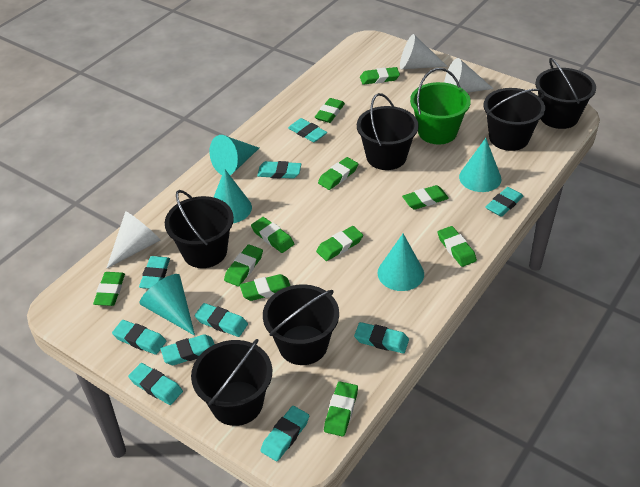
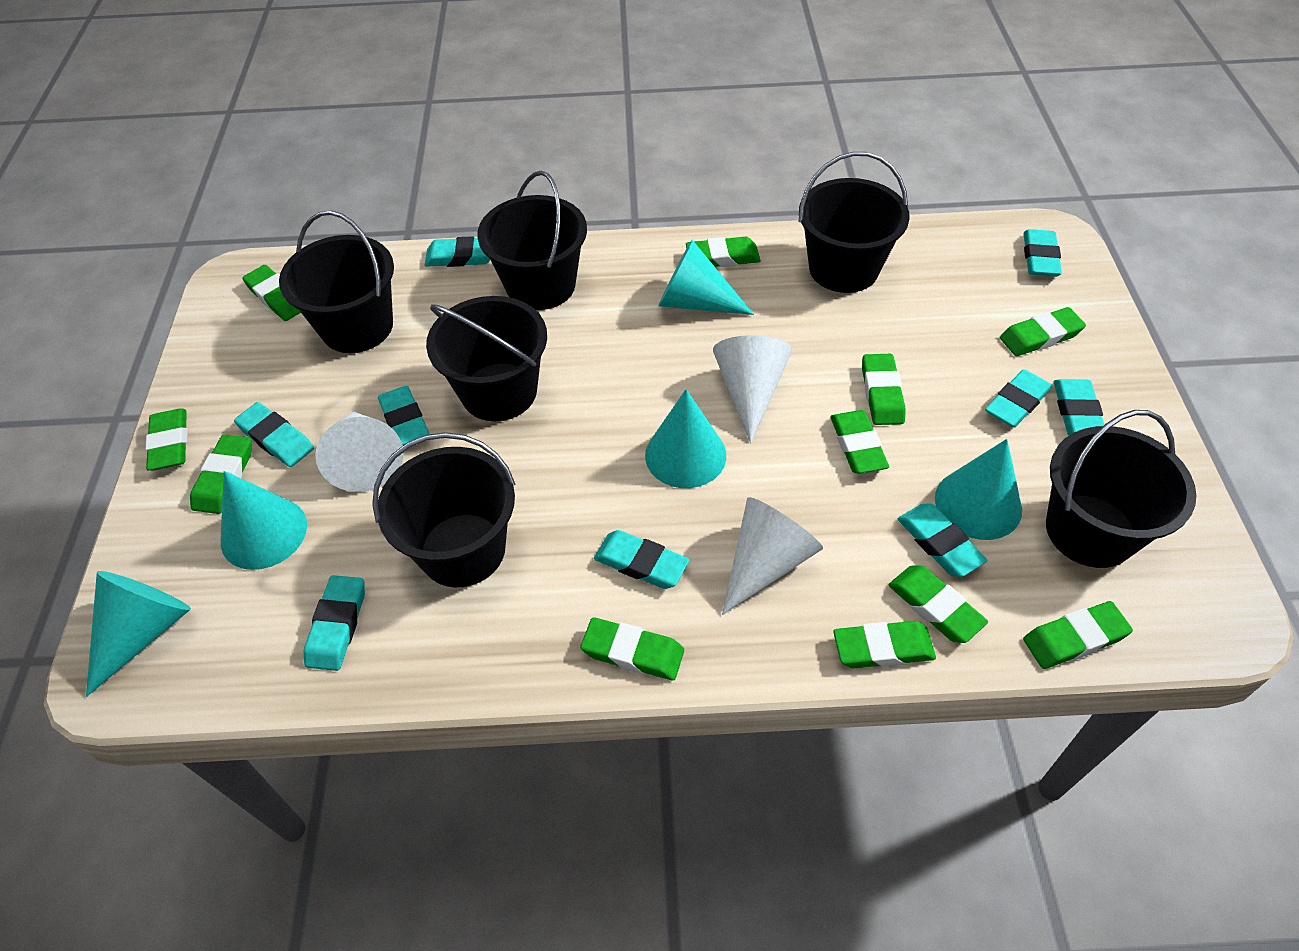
green bucket: [410,68,471,145] = 1 -> none = 0
turquoise eraser: [112,320,166,355] [128,363,183,405] [139,256,170,289] [161,334,215,365] [194,303,248,337] [257,161,301,179] [260,406,309,461] [288,118,327,142] [354,322,409,354] [485,187,523,217] = 10 -> [234,402,314,467] [304,575,365,671] [378,386,429,445] [425,236,490,267] [594,530,689,589] [898,504,987,577] [985,369,1052,428] [1024,229,1062,277] [1054,379,1104,435] = 9

